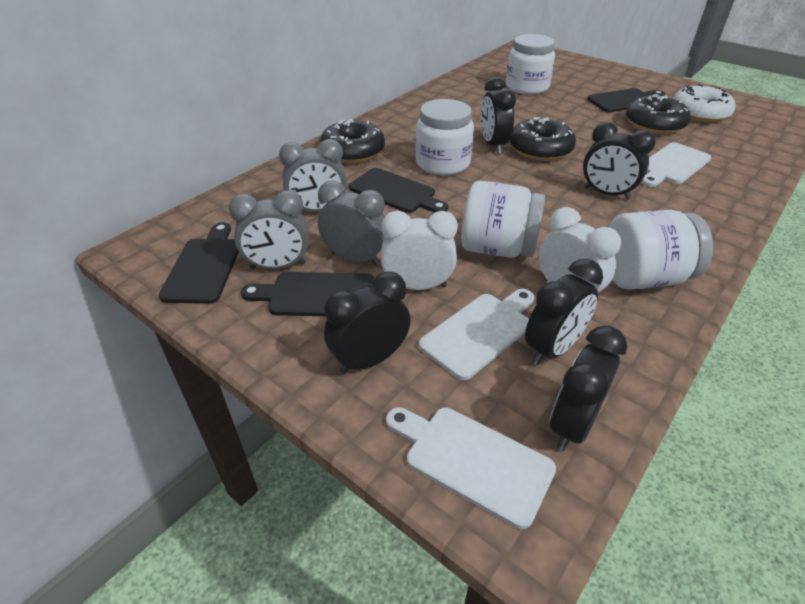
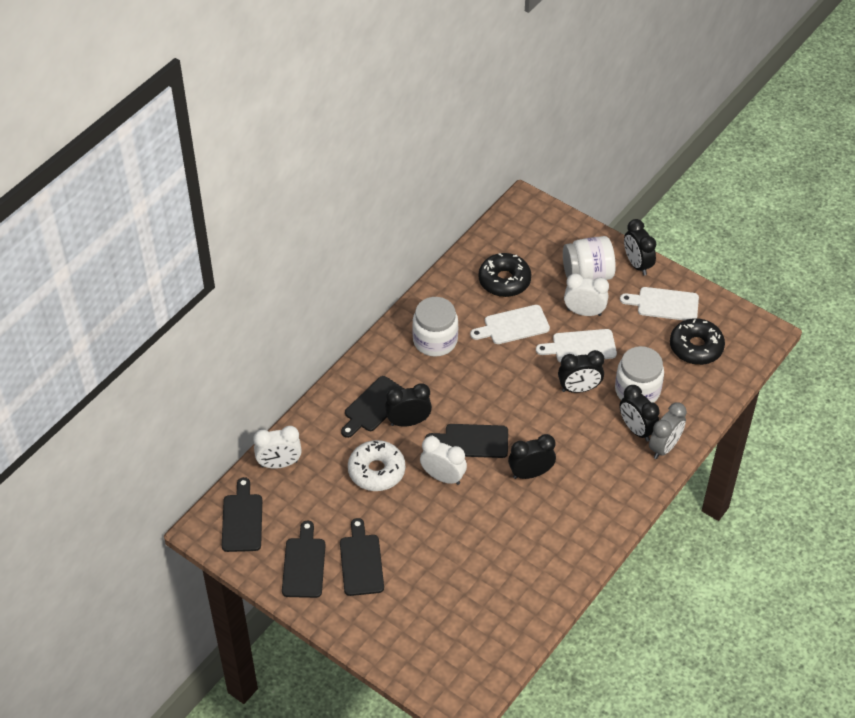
black cutting board: [158,222,239,304] [241,272,374,316] [349,168,448,213] [587,88,665,112] = 4 -> [222,477,262,552] [282,520,326,598] [340,518,384,596] [341,376,404,438] [425,424,508,458] = 5
black donut: [320,119,385,163] [510,117,576,161] [626,94,691,134] = 3 -> [478,253,531,297] [670,318,725,365] = 2
grey clock: [229,190,308,269] [279,139,347,212] [318,181,385,266] = 3 -> [649,402,687,459] = 1
white clock: [381,211,458,290] [539,207,621,293] = 2 -> [253,426,302,469] [420,436,467,485] [564,273,609,316] = 3
white jar: [415,99,474,175] [461,181,545,258] [506,34,555,94] [608,210,713,289] = 4 -> [412,297,458,357] [563,236,616,280] [615,346,664,403] = 3

